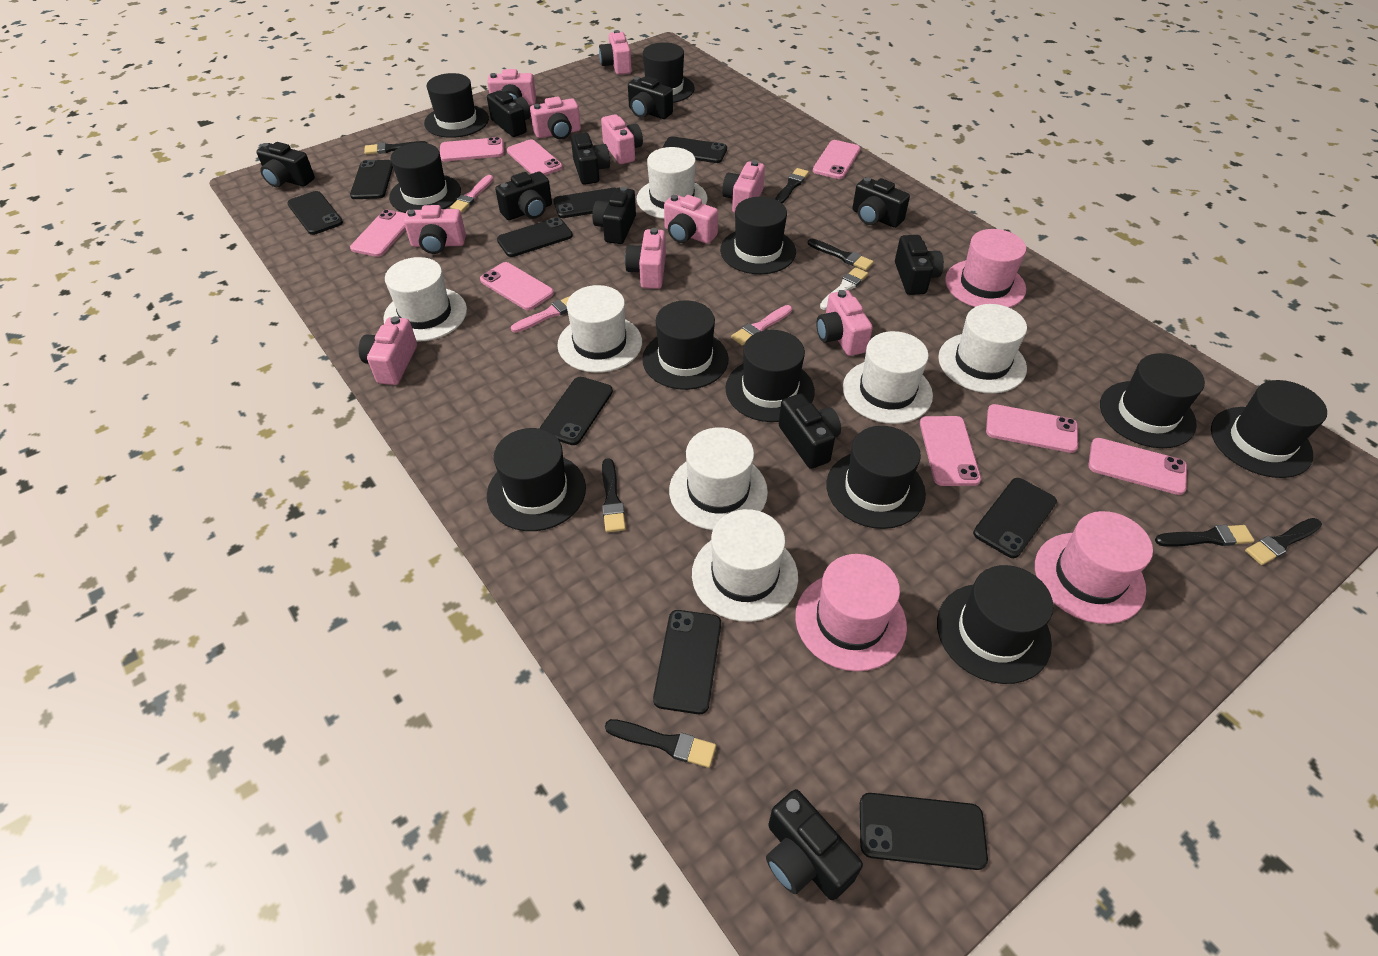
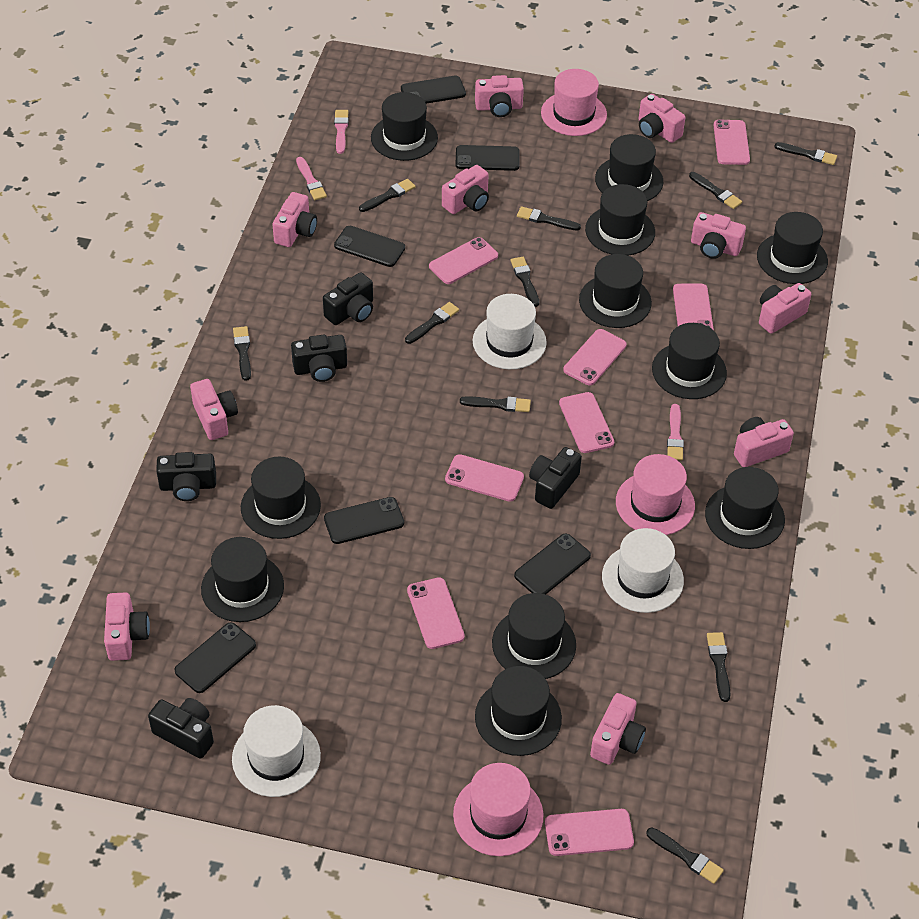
black brush: [364,141,428,154] [602,458,626,532] [605,719,716,768] [775,168,809,203] [808,239,874,271] [1155,525,1255,547] [1245,518,1322,565] = 7 -> [233,326,251,381] [359,179,415,212] [405,302,459,344] [460,396,531,412] [510,257,539,307] [517,206,581,231] [646,828,724,884] [689,172,742,209] [707,632,730,702] [774,142,837,165] = 10
black camera: [256,142,315,187] [487,90,531,137] [495,172,552,220] [571,133,610,185] [592,187,636,244] [628,76,673,119] [766,789,863,900] [779,394,841,469] [852,177,910,228] [895,235,944,295] = 10 -> [148,698,214,759] [156,452,216,501] [291,334,347,382] [323,272,373,325] [529,447,582,509] = 5
black phone: [287,191,343,235] [350,160,393,199] [497,217,573,257] [539,377,613,445] [553,188,616,218] [653,610,721,714] [662,136,727,163] [860,793,988,870] [973,478,1057,558] = 9 -> [174,622,256,693] [324,497,404,544] [334,226,405,267] [401,76,466,104] [455,145,519,171] [514,534,591,595] = 6
white brush: [820,267,868,310] = 1 -> none = 0
white hat: [383,257,467,342] [557,285,642,373] [637,147,707,219] [669,427,768,530] [692,509,798,622] [843,331,933,424] [938,304,1027,393] = 7 -> [232,705,321,797] [473,294,547,369] [602,528,684,613] = 3

